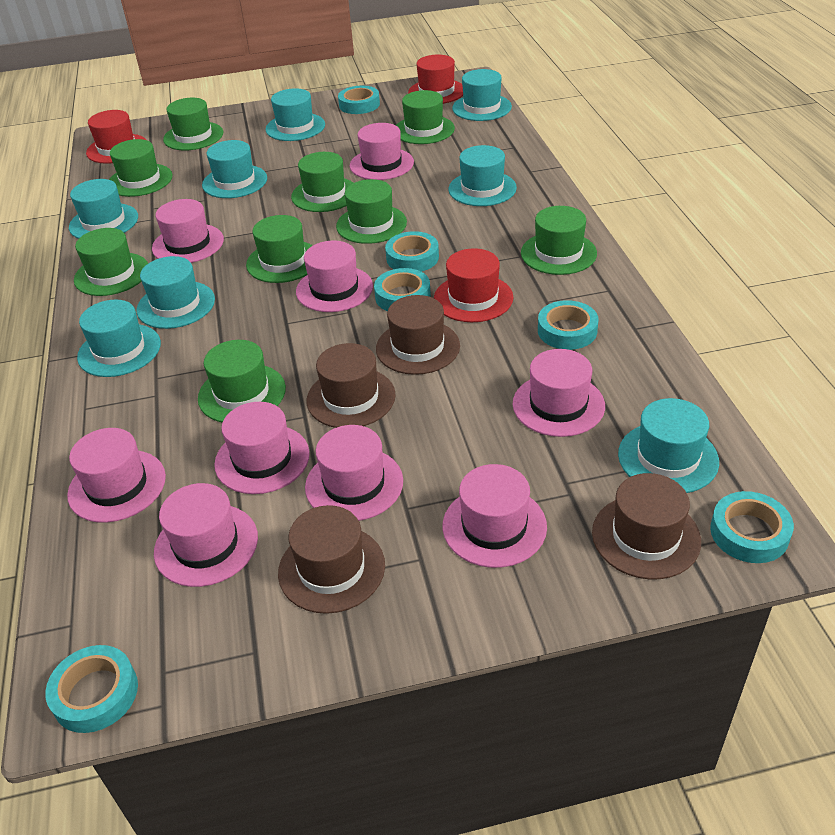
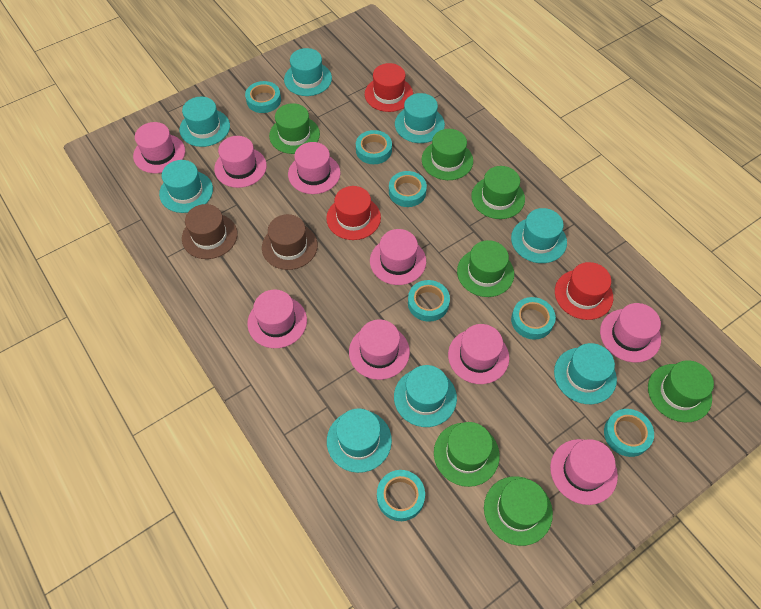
brown hat: [278,505,385,614] [307,343,396,428] [376,295,460,375] [592,473,701,579] = 4 -> [182,204,238,259] [262,214,318,270] = 2
green hat: [74,228,148,296] [109,139,173,197] [163,98,223,150] [198,340,286,423] [246,215,313,283] [291,152,353,212] [336,179,407,244] [396,90,455,144] [521,206,597,275] = 9 -> [269,103,320,154] [422,129,473,180] [434,422,500,487] [457,240,514,297] [471,166,525,219] [484,476,553,546] [648,360,714,422] = 7
turquoise tape: [45,645,138,733] [338,86,380,114] [374,268,431,311] [385,231,439,272] [538,300,599,350] [710,491,794,563] = 6 -> [245,81,281,113] [356,130,392,164] [377,470,425,521] [389,171,427,207] [408,280,450,322] [511,297,556,340] [604,409,654,457] = 7

